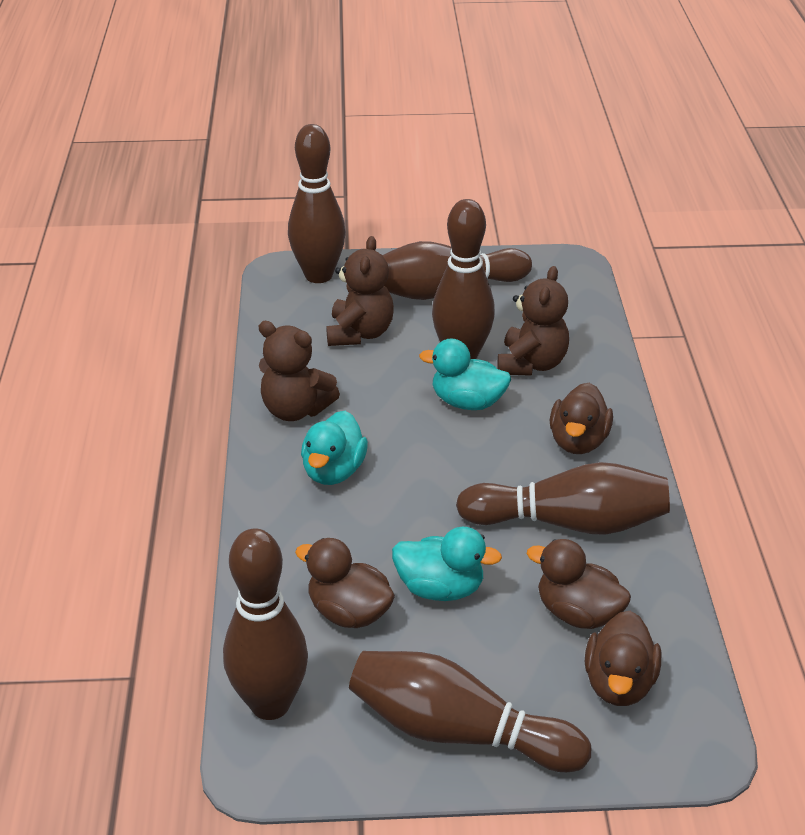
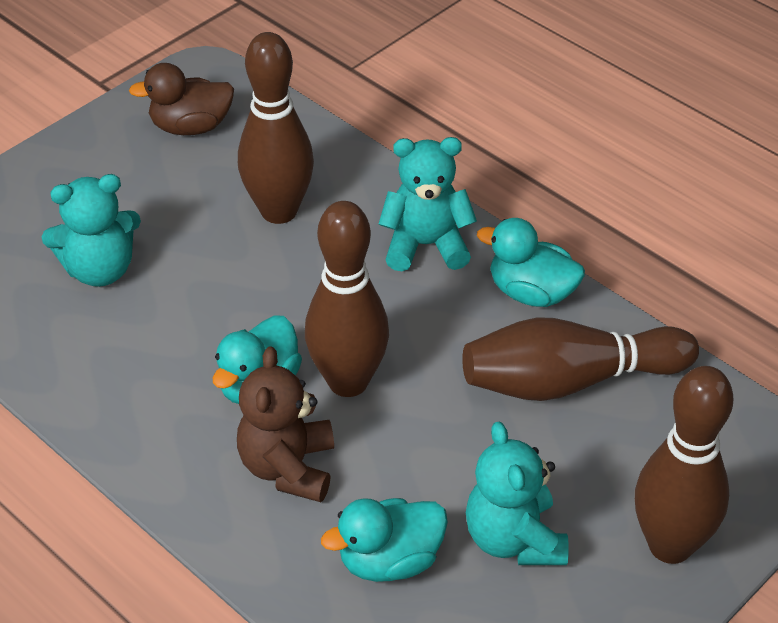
brown bowling pin: [223,528,308,720] [288,124,346,283] [349,651,591,772] [382,241,532,300] [432,199,495,359] [456,462,670,535] = 6 -> [238,32,314,224] [305,201,389,397] [462,317,699,401] [635,366,733,564] = 4
brown duck: [295,538,395,628] [527,539,631,629] [550,383,613,454] [585,611,661,706] = 4 -> [129,63,234,135] = 1
brown teddy bear: [259,321,340,421] [326,236,394,346] [497,266,569,376] = 3 -> [237,346,334,502] = 1
turquoise teddy bear: none = 0 -> [42,174,141,287] [378,137,477,271] [466,422,569,565] = 3

